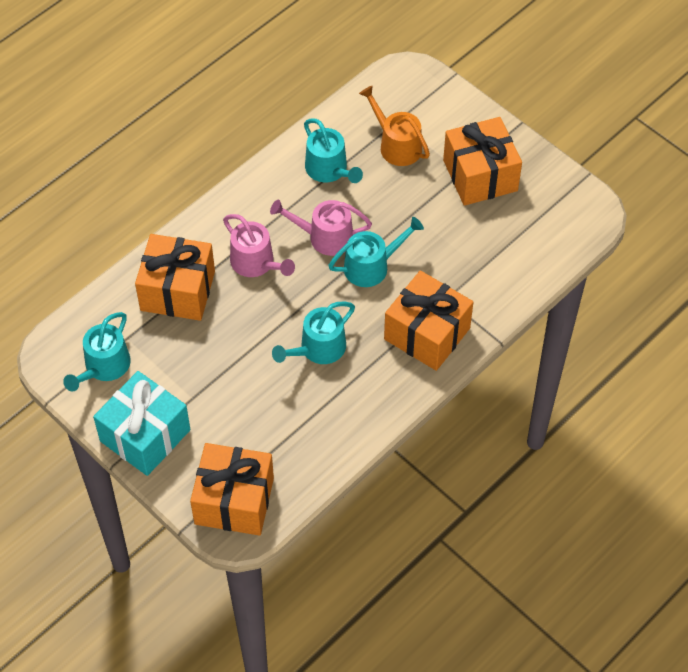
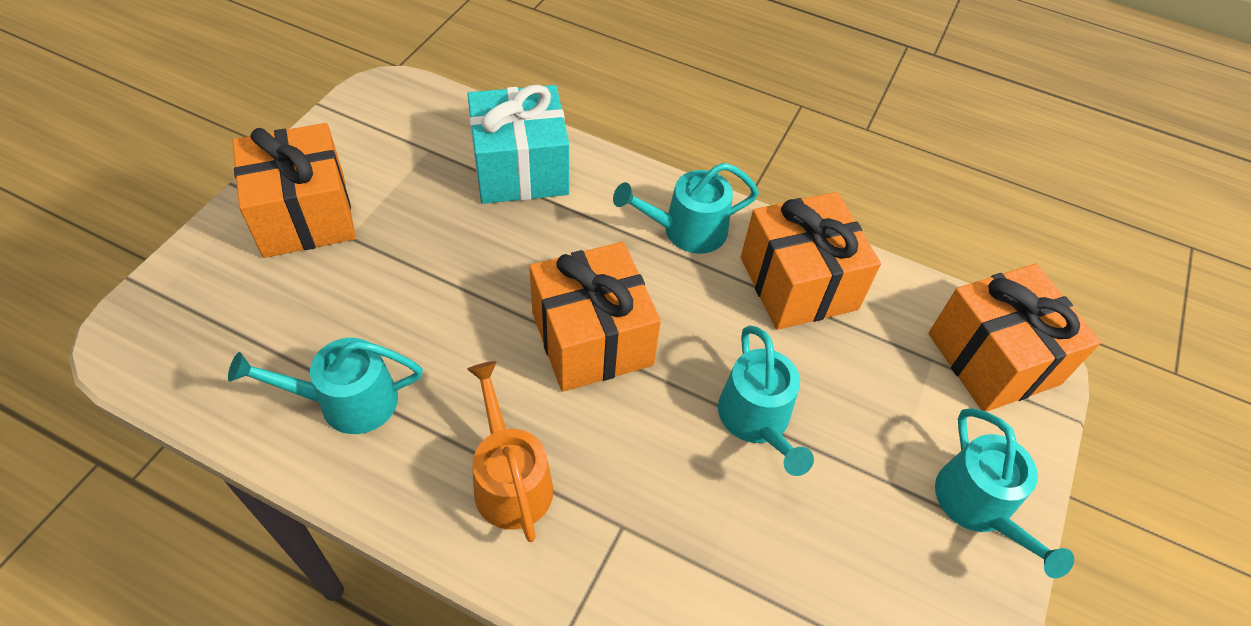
pink watering can: [223,214,295,277] [270,199,372,256] = 2 -> none = 0

